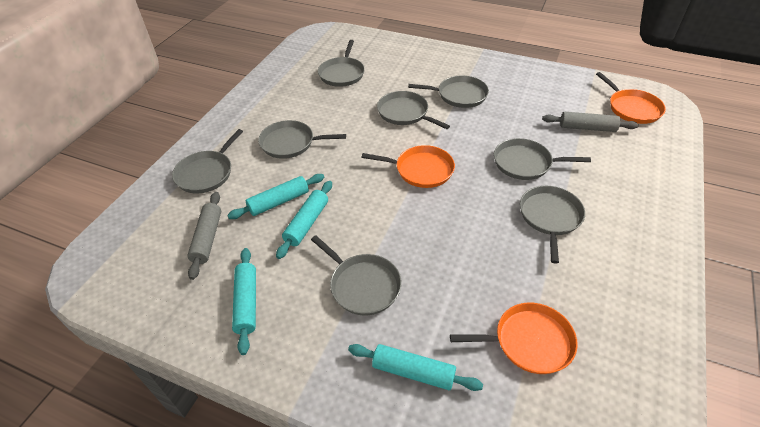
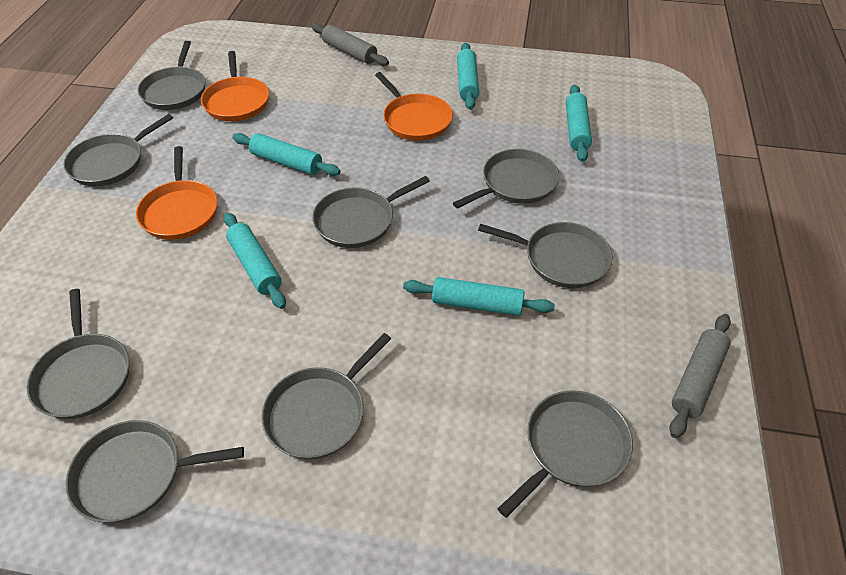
grey pan: [172,129,243,193] [258,120,346,159] [311,235,402,315] [318,40,365,87] [377,91,450,129] [408,76,489,108] [494,138,591,180] [520,186,585,264] = 8 -> [27,289,129,419] [63,114,173,186] [65,420,244,523] [138,41,206,110] [261,333,391,459] [312,176,430,248] [453,149,559,209] [478,222,612,288] [498,390,633,518] = 9
turquoise rolling pin: [227,174,324,219] [232,248,256,355] [276,181,332,259] [348,344,483,391] = 4 -> [224,212,286,309] [232,133,341,176] [403,277,555,316] [457,43,479,110] [566,85,592,162] = 5

